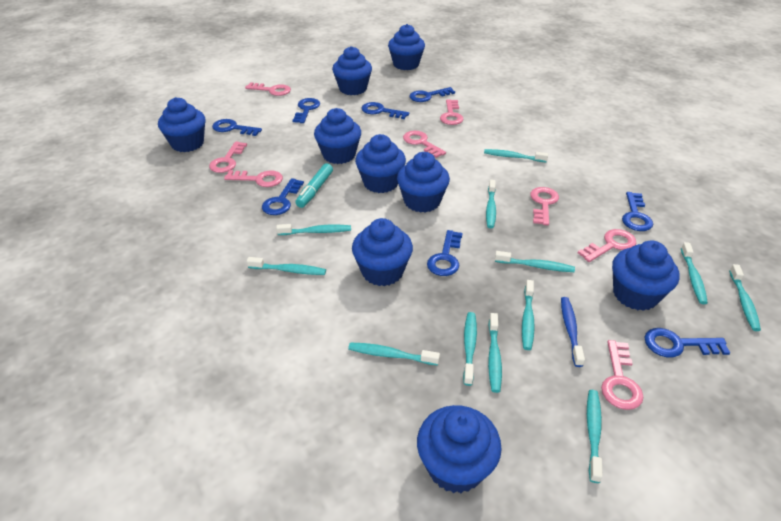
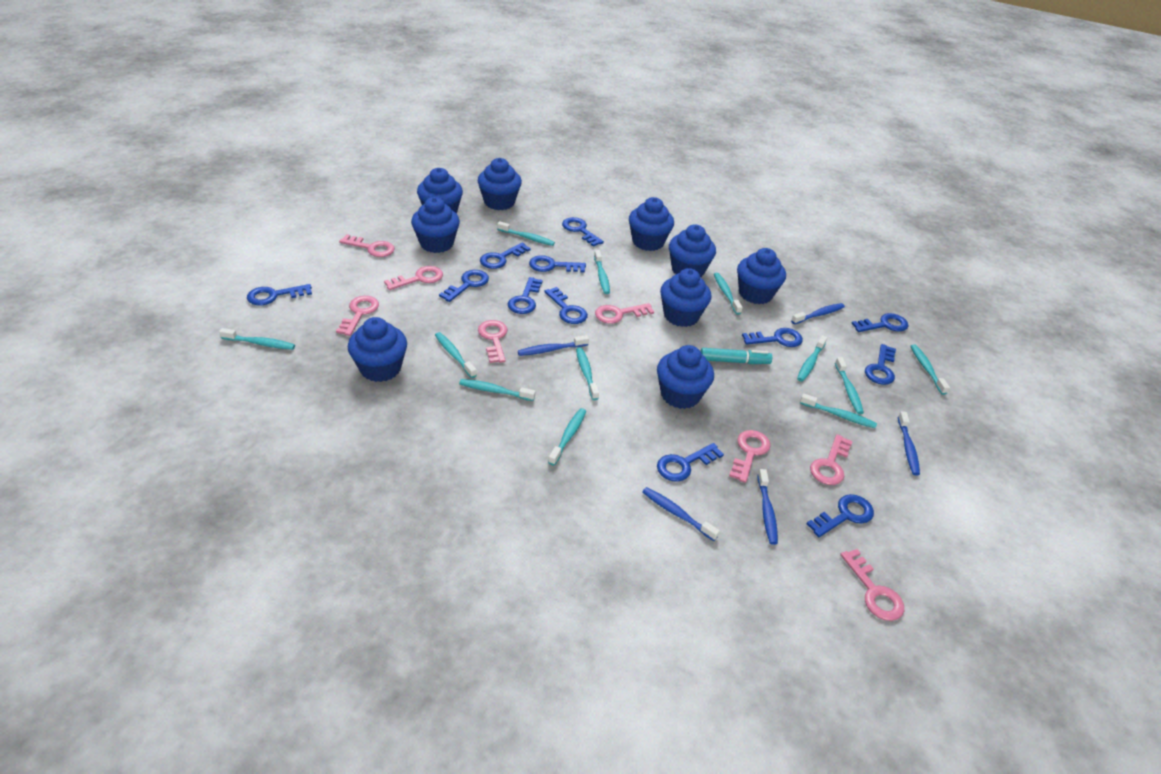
blue key: [212,119,262,136] [262,178,304,215] [292,98,320,123] [361,102,409,119] [410,87,455,102] [427,230,463,276] [622,192,653,231] [644,328,730,358] = 8 -> [247,284,312,305] [439,270,489,302] [480,243,531,269] [508,277,543,314] [529,255,586,273] [544,287,588,324] [562,217,604,247] [657,443,724,482] [742,328,803,347] [807,494,874,537] [851,313,908,332] [865,344,896,385] = 12
blue toothbrush: [561,297,585,367] = 1 -> [518,335,589,356] [642,487,720,541] [757,469,778,545] [791,303,845,324] [898,411,920,476] = 5

